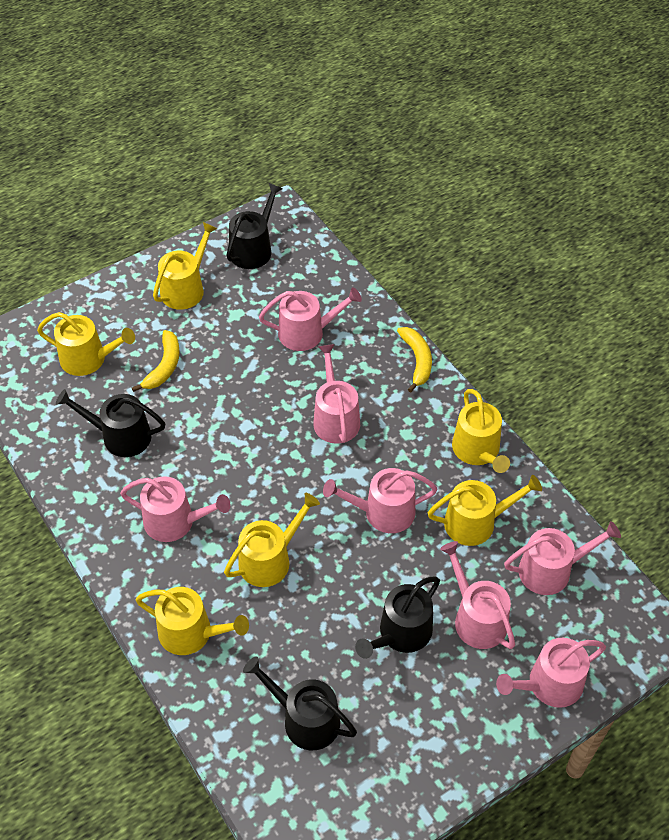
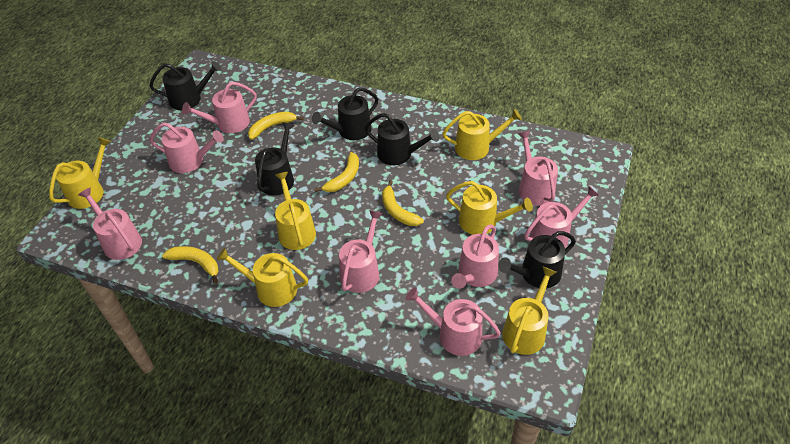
black watering can: [56,389,165,457] [226,183,283,269] [243,656,357,750] [355,577,440,659] = 4 -> [149,61,221,110] [255,122,294,196] [312,88,378,140] [365,113,439,165] [498,231,576,288] = 5
pink watering can: [120,476,231,542] [259,287,362,351] [313,344,360,444] [323,468,437,533] [440,541,515,649] [496,638,606,708] [504,521,621,595] = 7 -> [78,187,142,260] [149,122,224,173] [182,82,257,133] [339,210,383,293] [406,287,501,356] [451,224,499,289] [518,131,558,206] [524,186,599,248] = 8
yellow banana: [132,330,180,392] [397,327,432,392] = 2 -> [162,246,219,284] [248,112,304,140] [315,152,359,192] [382,180,424,226] = 4

